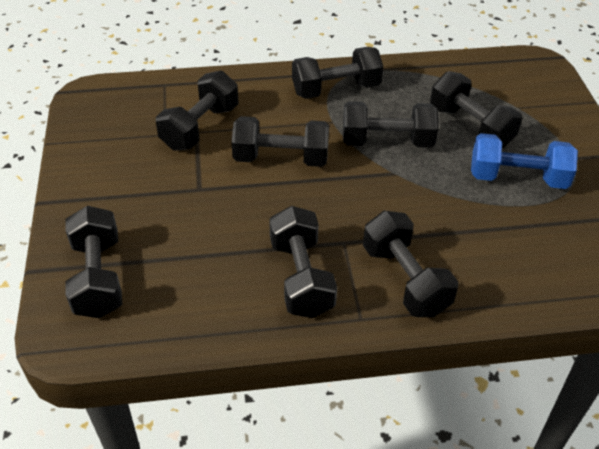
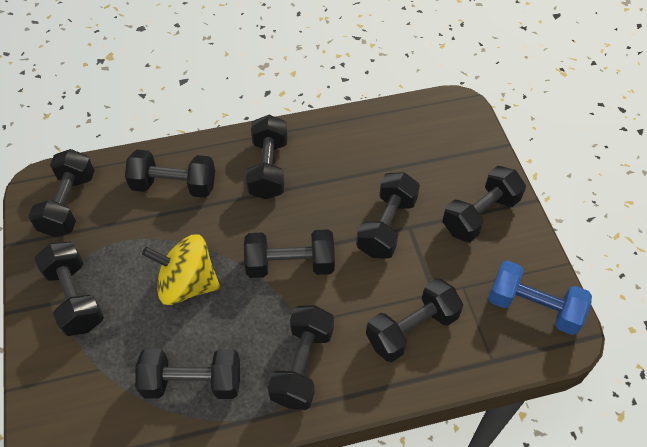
black dumbbell: [65,206,122,318] [156,71,239,151] [231,116,329,167] [269,206,337,318] [292,47,383,99] [343,101,438,148] [363,211,458,317] [430,71,522,148] = 8 -> [28,149,95,237] [35,242,104,336] [125,150,215,198] [135,348,240,399] [244,229,335,278] [246,115,288,199] [267,305,334,410] [356,172,420,259] [366,278,463,362] [442,166,526,242] = 10
yellow spinning top: none = 0 -> [142,235,220,305] = 1

